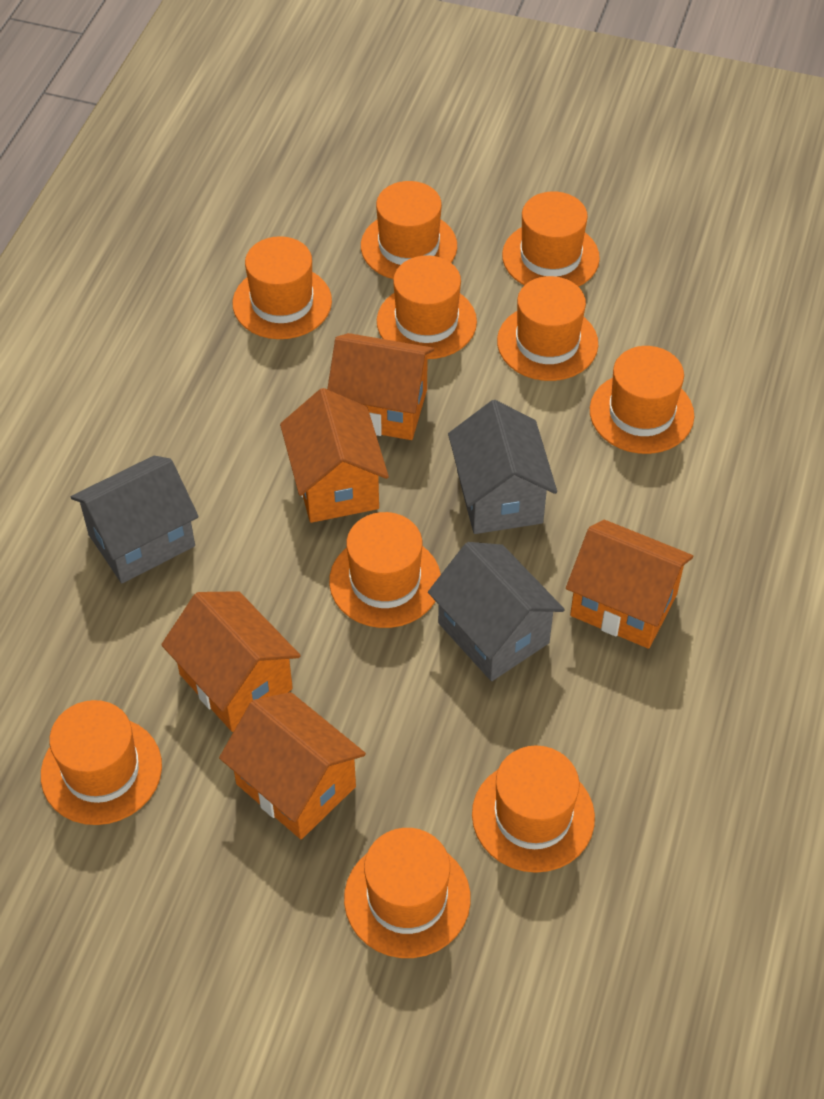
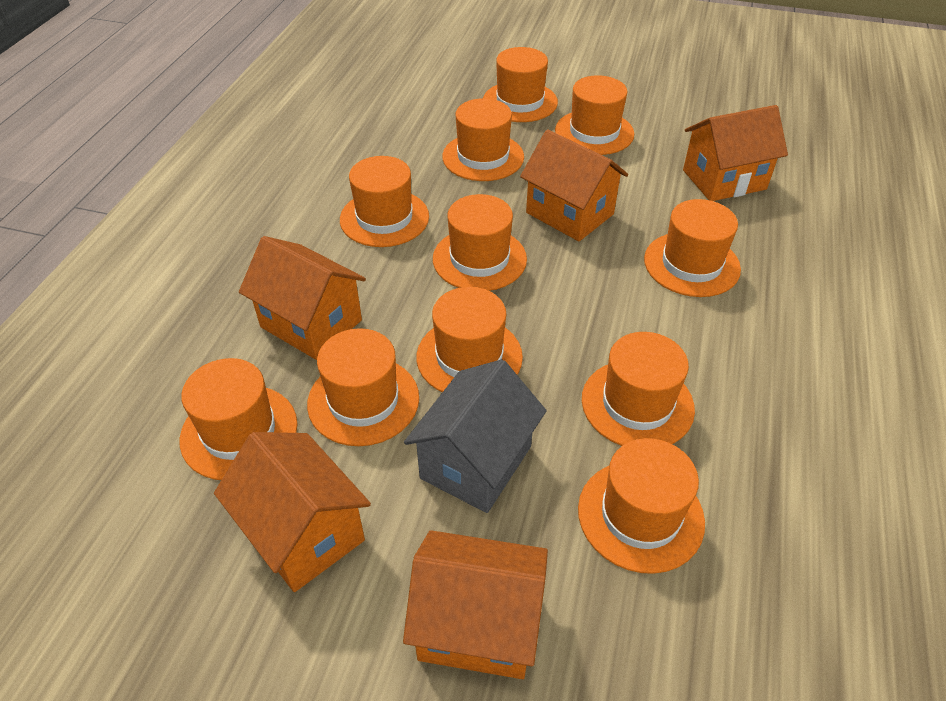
grey house: [71,456,199,583] [428,542,565,681] [448,400,557,534] = 3 -> [404,359,547,513] = 1
orange hat: [41,700,162,825] [233,236,332,339] [329,512,441,628] [344,828,471,958] [361,181,457,279] [377,255,477,359] [472,745,595,873] [497,276,598,381] [502,192,600,287] [590,346,694,454] = 10 -> [180,358,297,480] [307,328,419,446] [340,156,429,247] [416,287,523,392] [433,194,527,291] [442,98,524,181] [483,47,558,122] [555,75,634,155] [578,438,705,574] [582,332,695,446] [644,199,741,297] = 11

